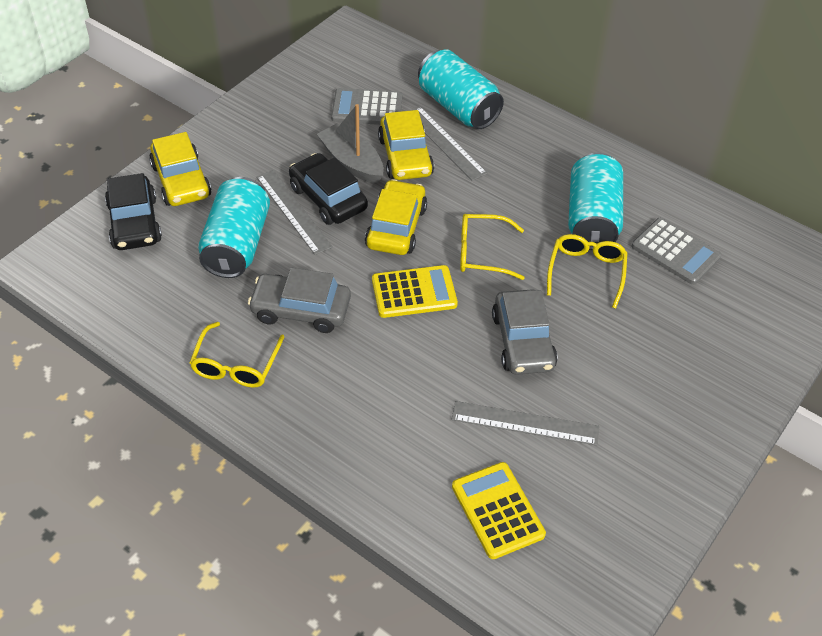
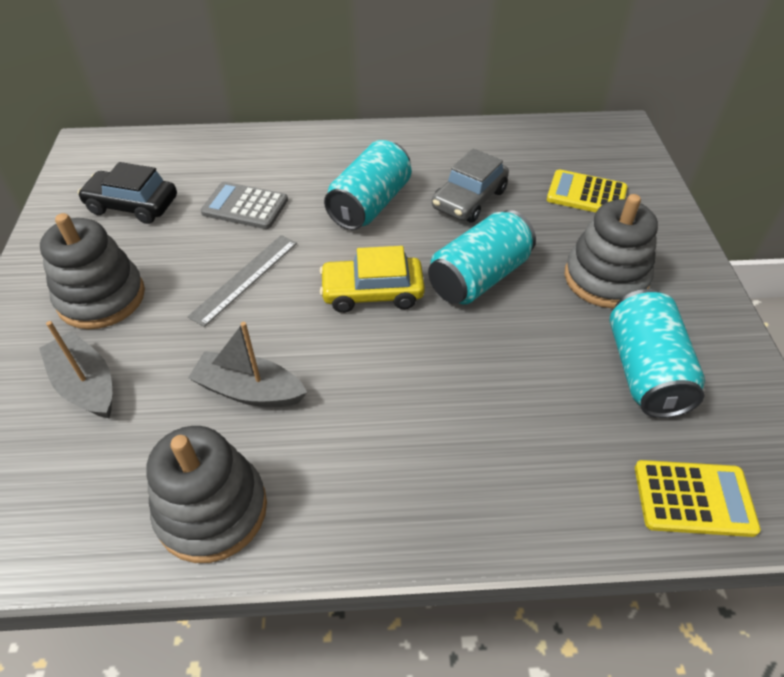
black car: [105,173,162,250] [289,153,368,225] = 2 -> [78,162,177,224] = 1
grey boat: [317,104,384,184] = 1 -> [39,321,112,418] [188,322,307,407] = 2
grey calculator: [331,88,402,125] [632,218,722,285] = 2 -> [201,182,288,229] = 1
grey car: [248,268,351,333] [492,289,558,375] = 2 -> [432,149,509,223] = 1
grey ruler: [256,170,333,255] [409,106,487,181] [451,401,600,446] = 3 -> [187,235,297,327] = 1
grey stacking toy: none = 0 -> [40,213,145,329] [146,426,267,563] [565,194,658,308] = 3
yellow car: [149,132,211,206] [365,179,427,255] [378,110,434,180] = 3 -> [320,246,425,313] = 1
yellow glasses: [189,322,284,388] [460,214,525,280] [547,234,628,309] = 3 -> none = 0

